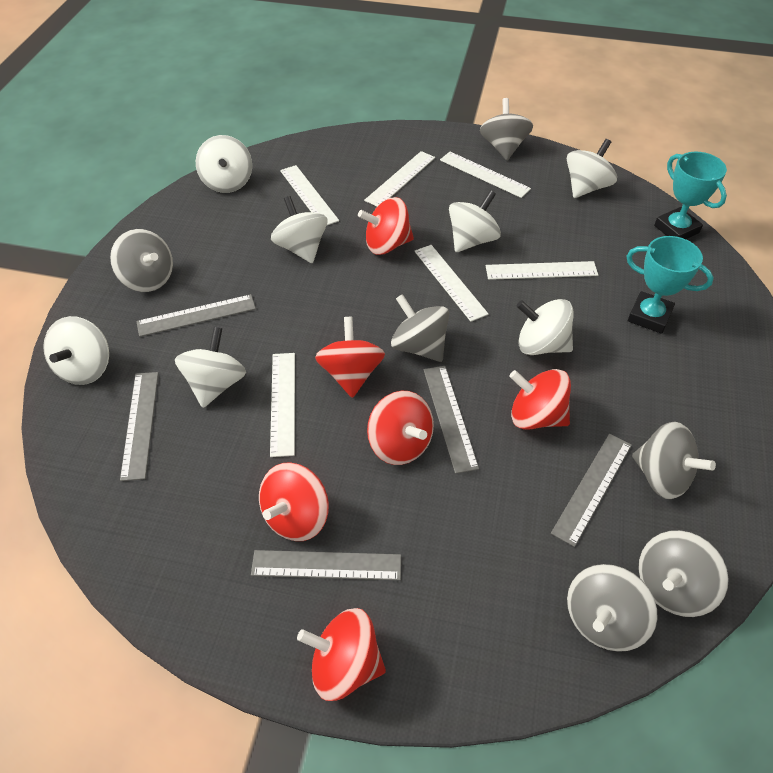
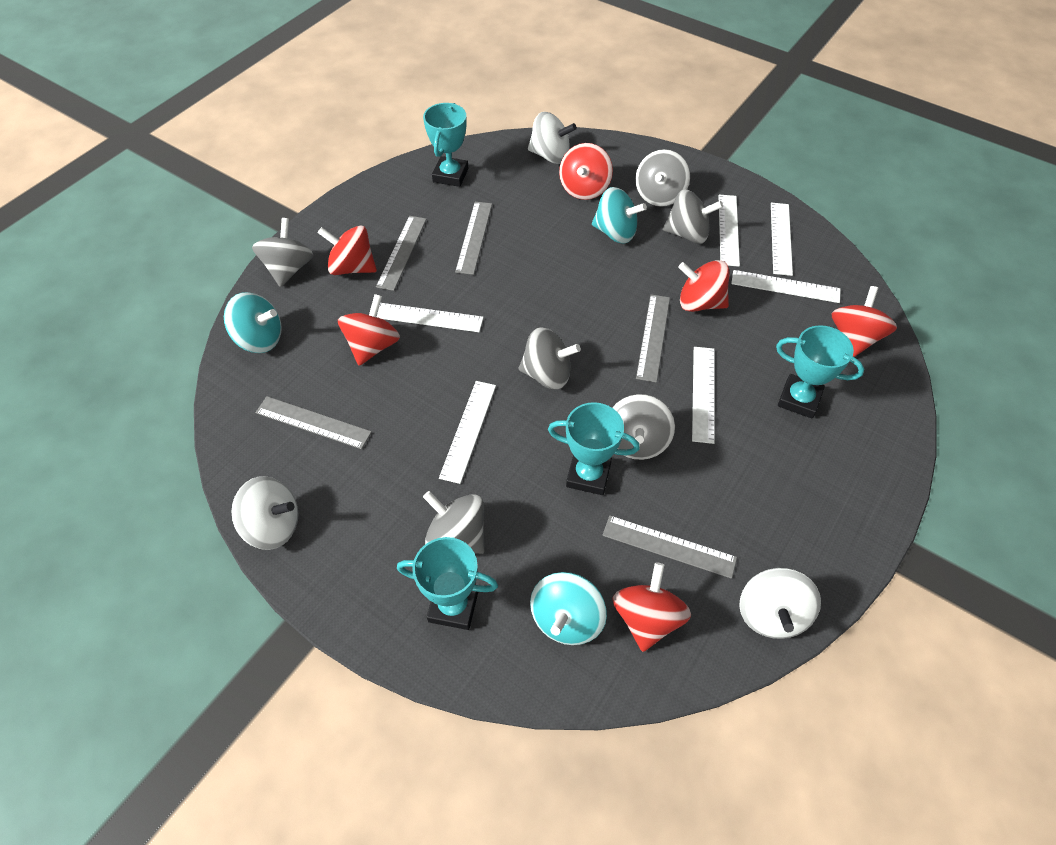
turquoise spinning top: none = 0 -> [224,292,282,353] [530,572,607,645] [592,187,647,244] = 3
turquoise trophy: [627,236,714,334] [654,152,727,239] = 2 -> [397,537,498,630] [423,103,469,187] [548,402,640,495] [776,325,864,419] = 4
white spinning top: [43,316,109,385] [175,327,246,408] [196,135,252,193] [271,196,328,263] [449,190,501,252] [516,299,574,355] [567,139,617,198] = 7 -> [232,476,298,550] [528,112,577,164] [739,568,821,639] = 3

